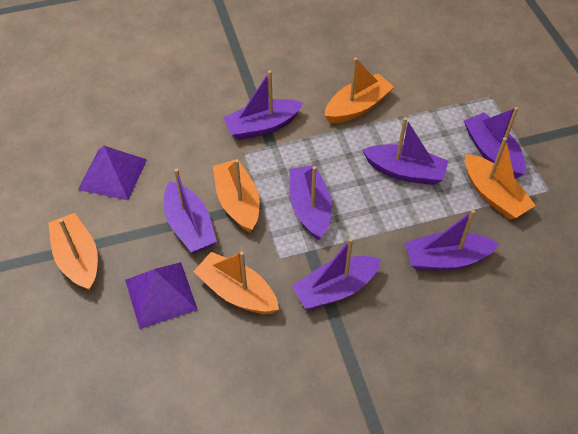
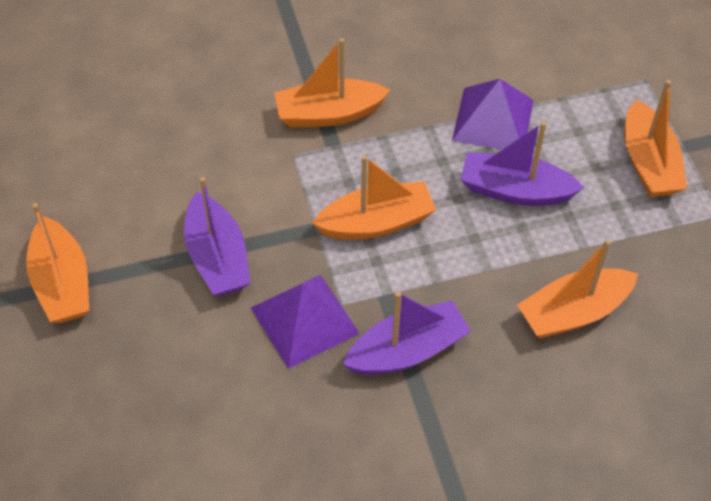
purple boat: [164,168,217,253] [223,70,303,140] [289,165,332,241] [292,238,381,310] [362,117,448,185] [405,210,499,270] [464,107,526,179] = 7 -> [184,177,251,296] [343,291,471,375] [461,121,584,206] = 3

